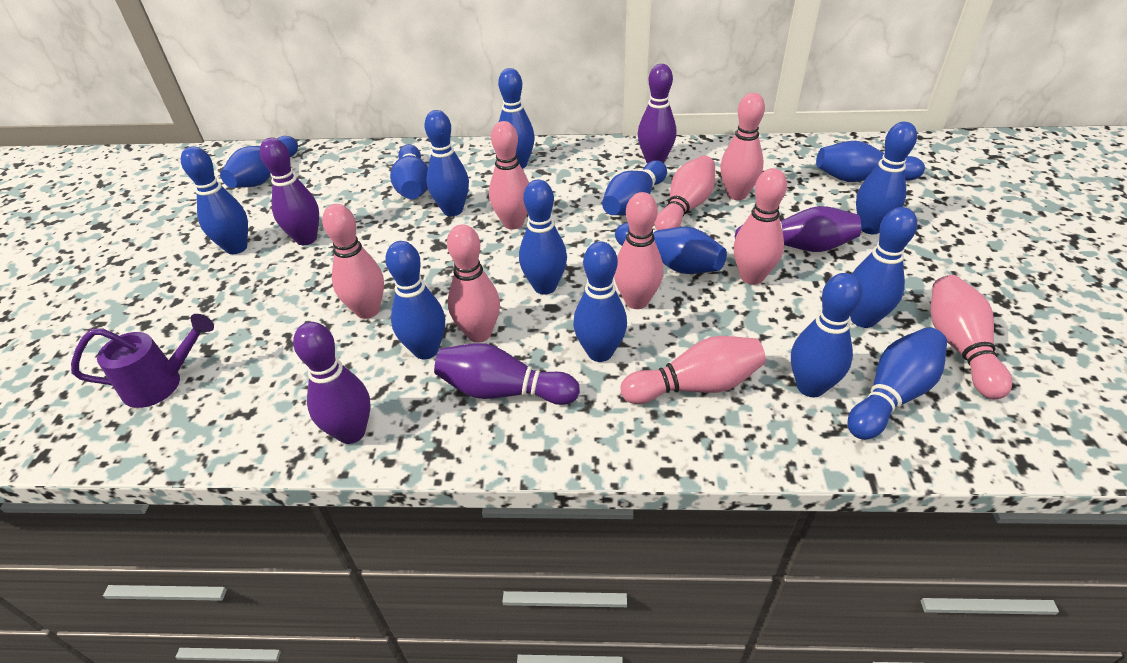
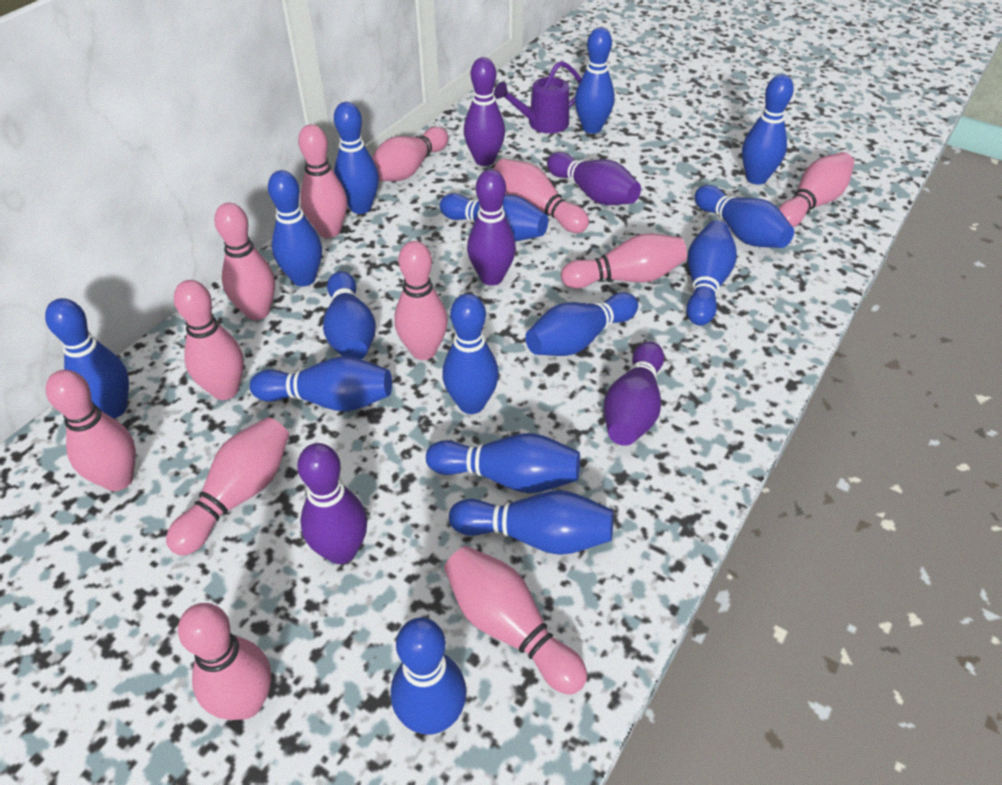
pink bowling pin: [322,204,384,319] [447,224,500,343] [489,121,529,230] [614,192,663,309] [621,336,766,404] [655,156,715,230] [720,93,765,200] [734,168,787,285] [931,275,1012,399] = 9 -> [46,370,136,491] [166,417,289,556] [174,280,244,400] [178,603,271,720] [214,203,275,320] [298,124,347,238] [372,127,448,181] [394,241,448,360] [444,546,587,695] [493,159,589,233] [561,233,687,289] [778,152,854,227] = 12

